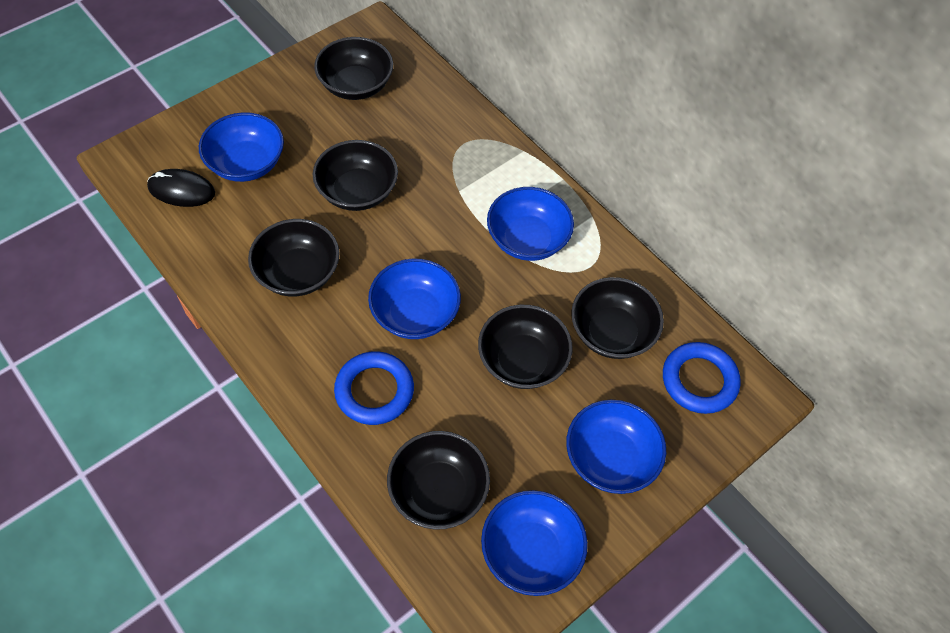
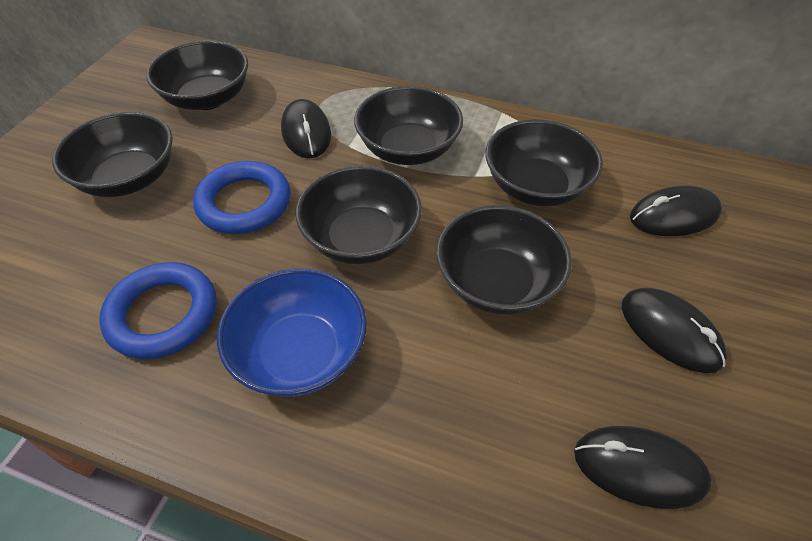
black mouse: [147,169,215,207] = 1 -> [281,99,331,158] [574,426,712,509] [622,288,727,373] [630,185,722,236] = 4
blue bowl: [199,112,284,182] [368,258,461,339] [481,490,588,596] [487,187,574,261] [566,400,666,494] = 5 -> [217,269,367,397] = 1

